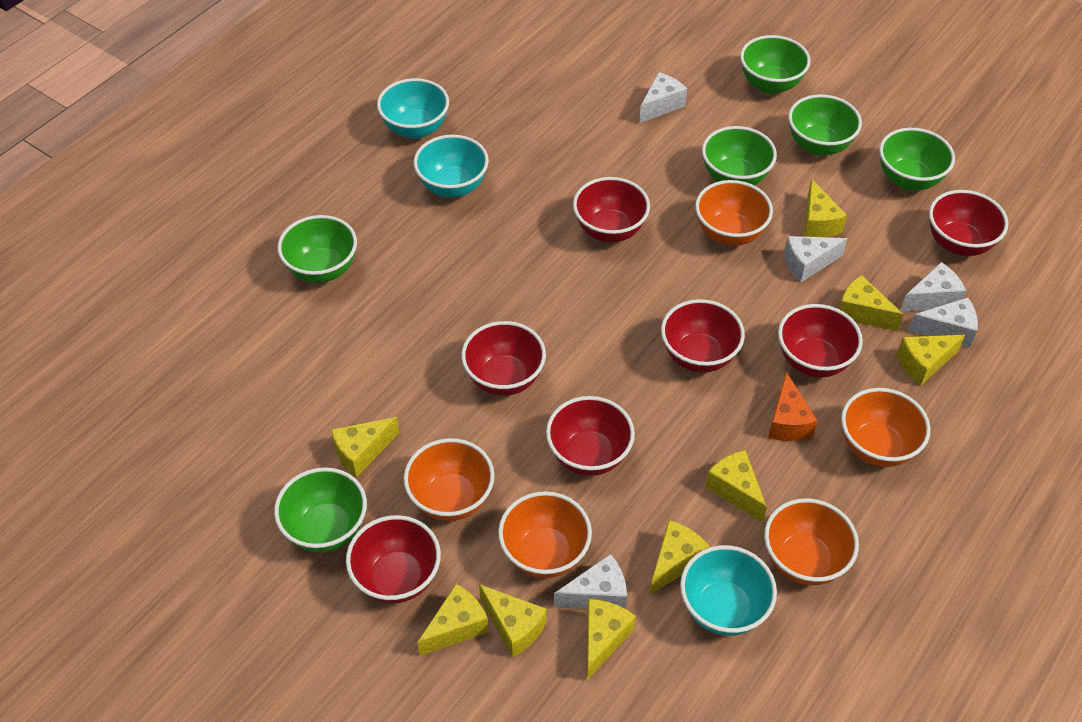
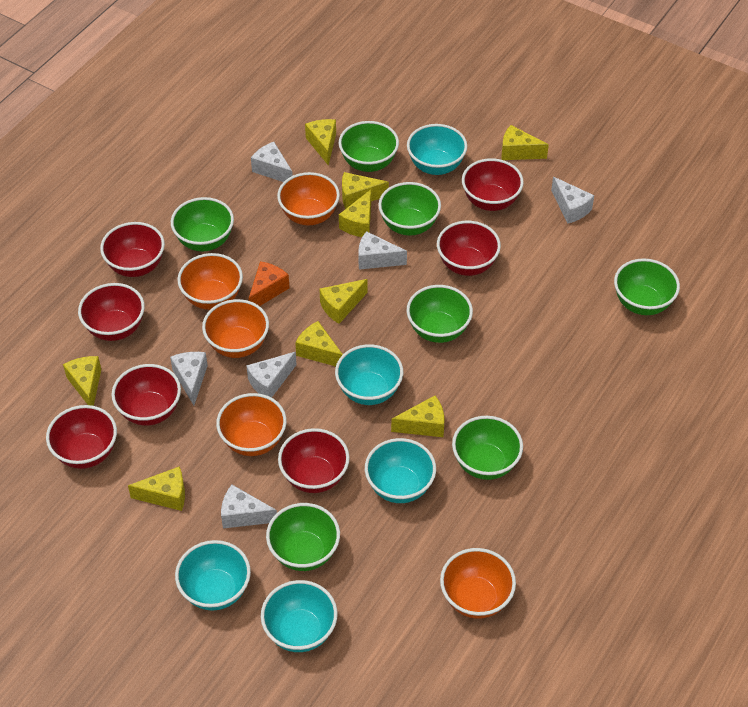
green bowl: [274,467,367,552] [278,215,357,283] [702,126,777,185] [740,35,810,94] [788,94,862,156] [879,128,955,190] = 6 -> [171,197,234,251] [266,503,340,571] [339,121,399,172] [378,182,441,236] [407,285,473,343] [452,416,523,480] [614,258,680,315] = 7
turquoise bowl: [377,78,449,139] [413,135,489,198] [680,545,777,636] = 3 -> [175,540,251,611] [261,580,338,652] [335,344,403,405] [365,438,436,503] [407,124,467,175] = 5
white cheese: [554,554,627,609] [639,72,687,123] [784,236,848,283] [900,262,966,312] [908,298,978,348] = 5 -> [170,352,208,405] [221,485,277,528] [246,352,297,398] [251,142,293,182] [358,231,407,270] [551,177,594,224] = 6

